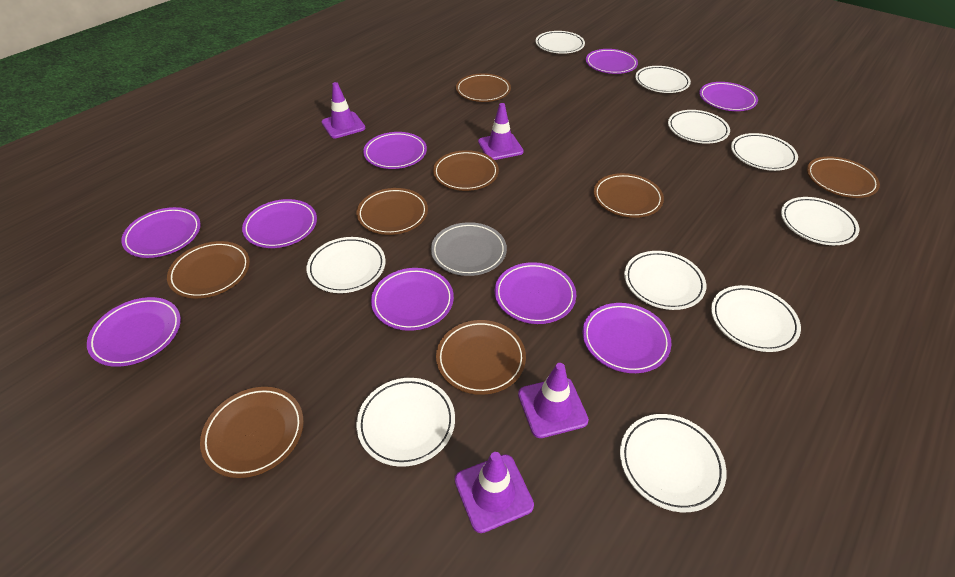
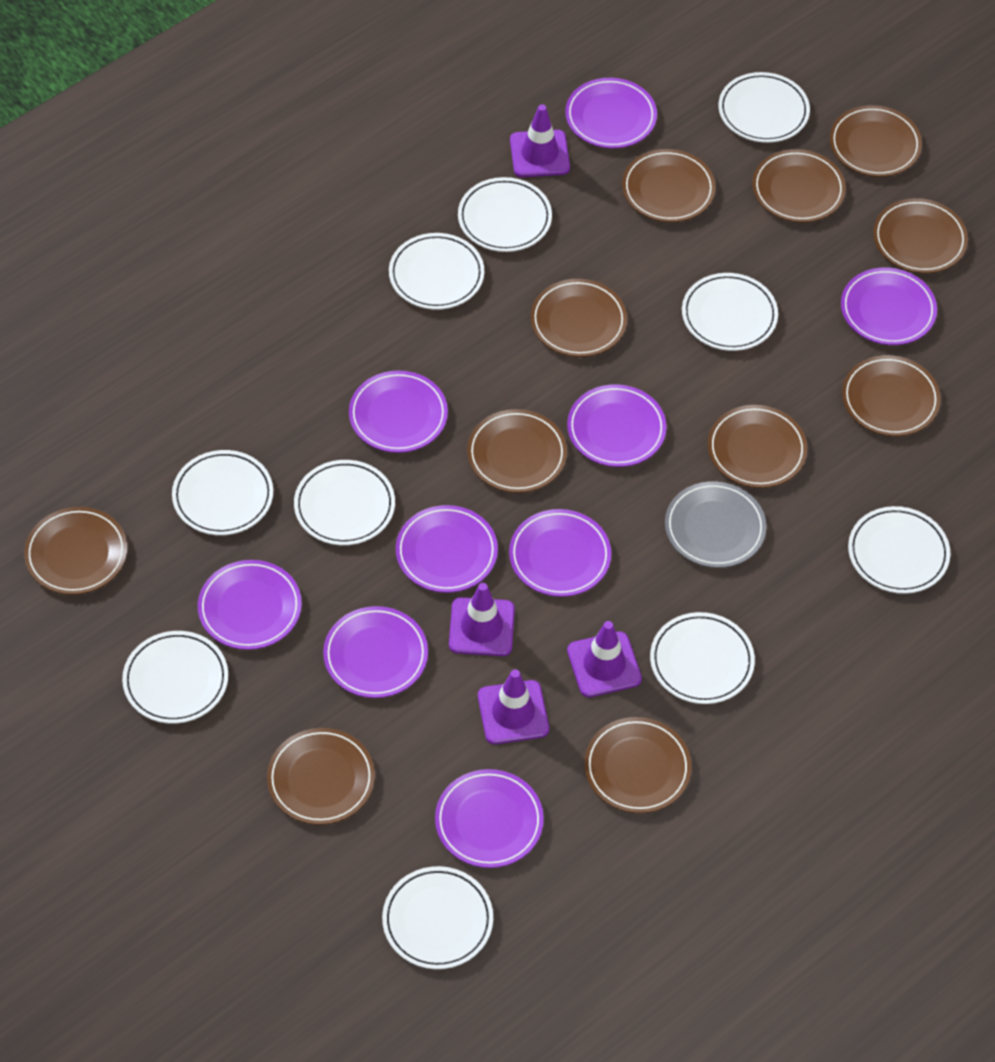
brown plate: [167,241,250,298] [200,387,304,478] [357,188,428,235] [433,150,499,191] [436,320,526,395] [456,73,511,102] [594,173,664,218] [807,157,880,198] = 8 -> [24,507,127,595] [267,728,375,825] [467,409,567,493] [531,279,627,357] [584,717,692,813] [622,149,716,222] [708,405,807,488] [752,149,846,223] [830,105,922,177] [842,355,941,436] [873,198,968,273] = 11

